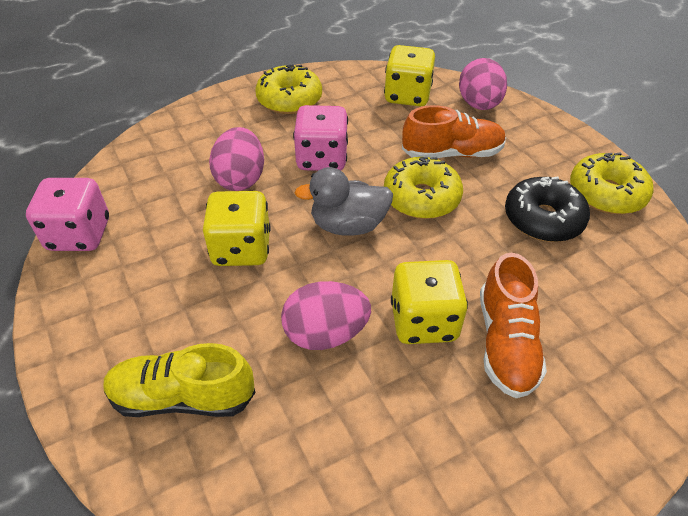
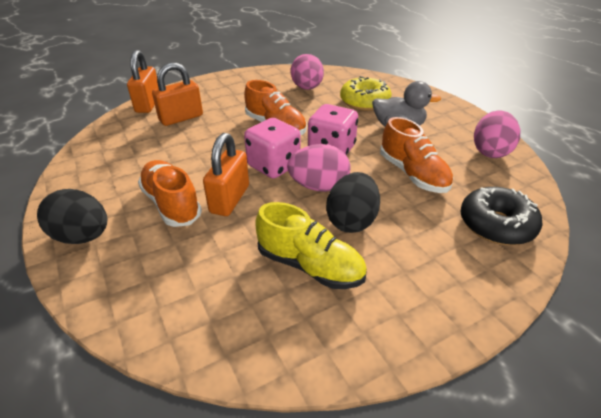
black egg: none = 0 -> [37,189,107,244] [326,172,380,233] = 2
orange padlock: none = 0 -> [127,50,158,113] [152,62,203,126] [203,133,249,216] = 3
orange shoe: [402,105,506,158] [480,253,547,398] = 2 -> [138,160,202,227] [244,80,307,135] [380,117,453,193] = 3
yellow dice: [203,191,271,266] [384,45,435,106] [391,260,468,344] = 3 -> none = 0
yellow donut: [255,64,322,114] [384,157,463,219] [570,153,653,214] = 3 -> [340,76,392,111] = 1

